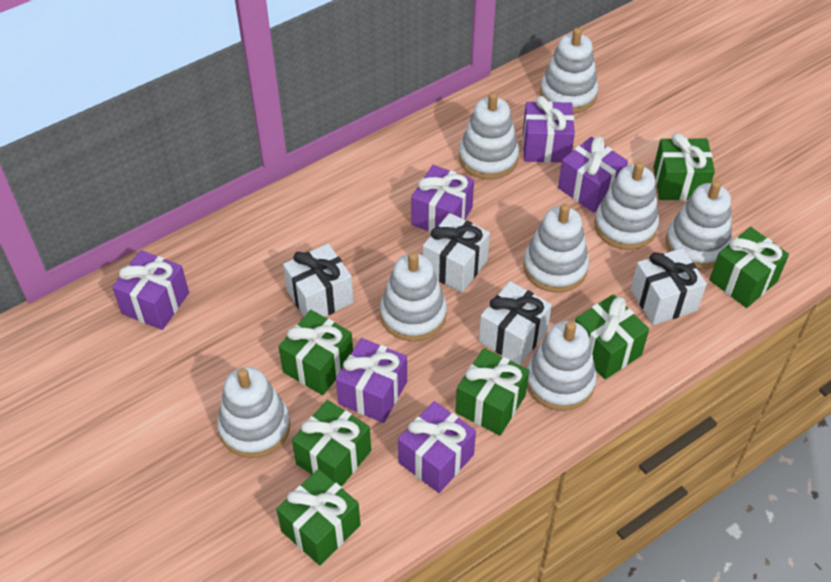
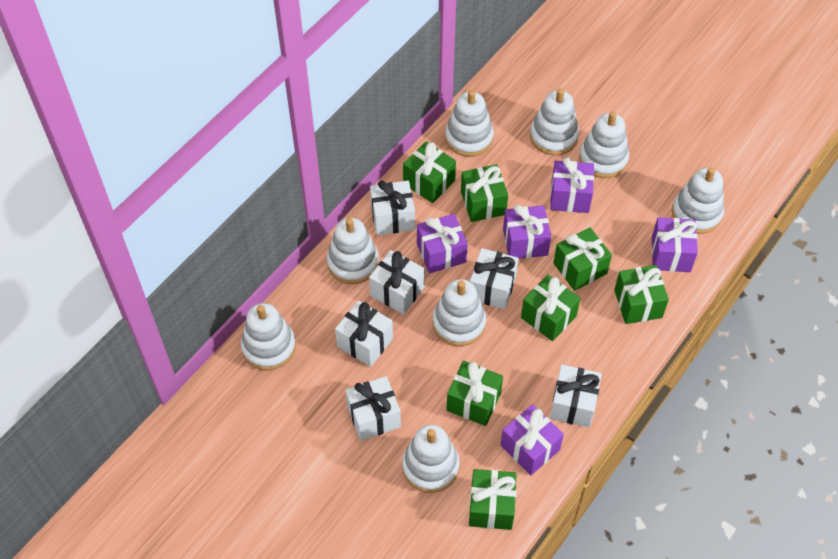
purple gift: [112,250,189,330] [336,338,407,423] [398,401,476,493] [411,165,474,233] [523,96,575,163] [558,137,628,213] = 6 -> [417,214,468,273] [501,404,564,475] [503,204,551,259] [550,157,594,213] [652,218,698,272] = 5
white gift: [283,244,354,317] [423,213,490,293] [479,281,552,365] [631,248,707,325] = 4 -> [335,300,393,367] [345,376,401,441] [369,250,425,314] [370,180,415,235] [470,248,519,309] [550,365,602,428] = 6

